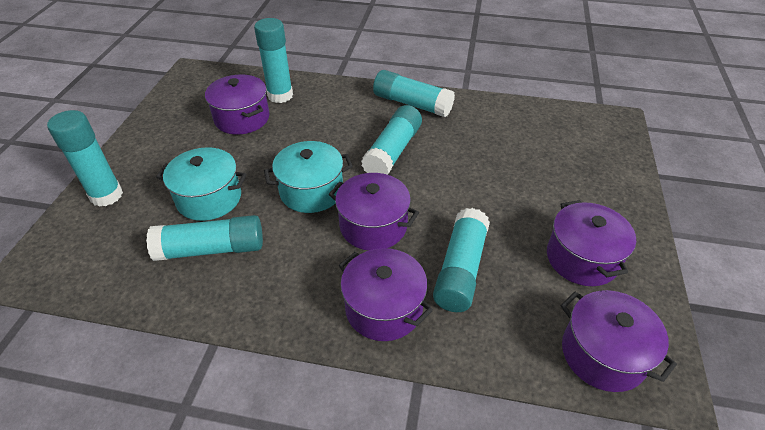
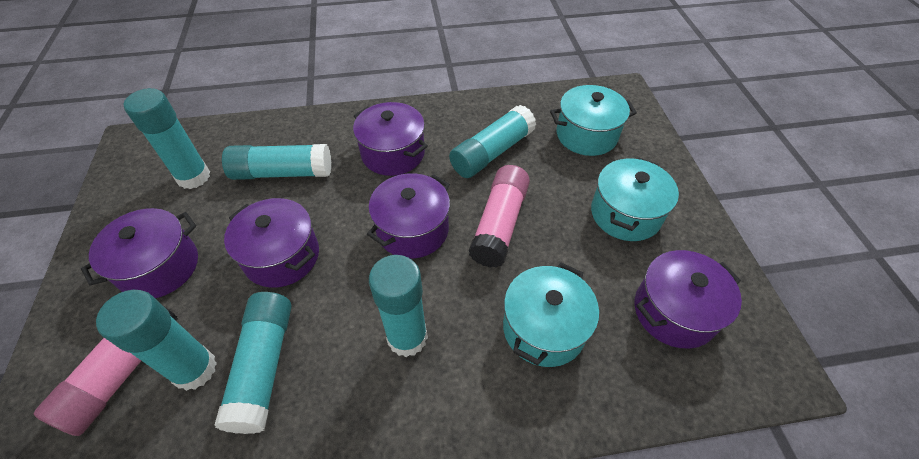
pink glue stick: none = 0 -> [34,307,178,436] [468,165,530,268] = 2
turquoise pot: [156,147,247,221] [264,141,353,213] = 2 -> [503,263,599,367] [550,85,637,156] [591,157,679,241] = 3

